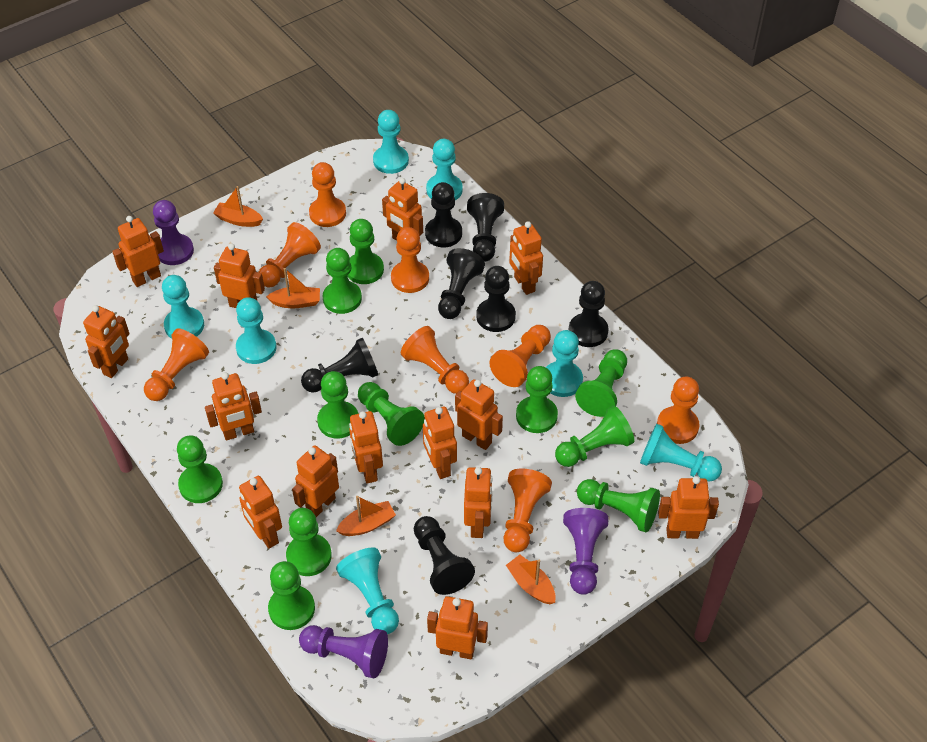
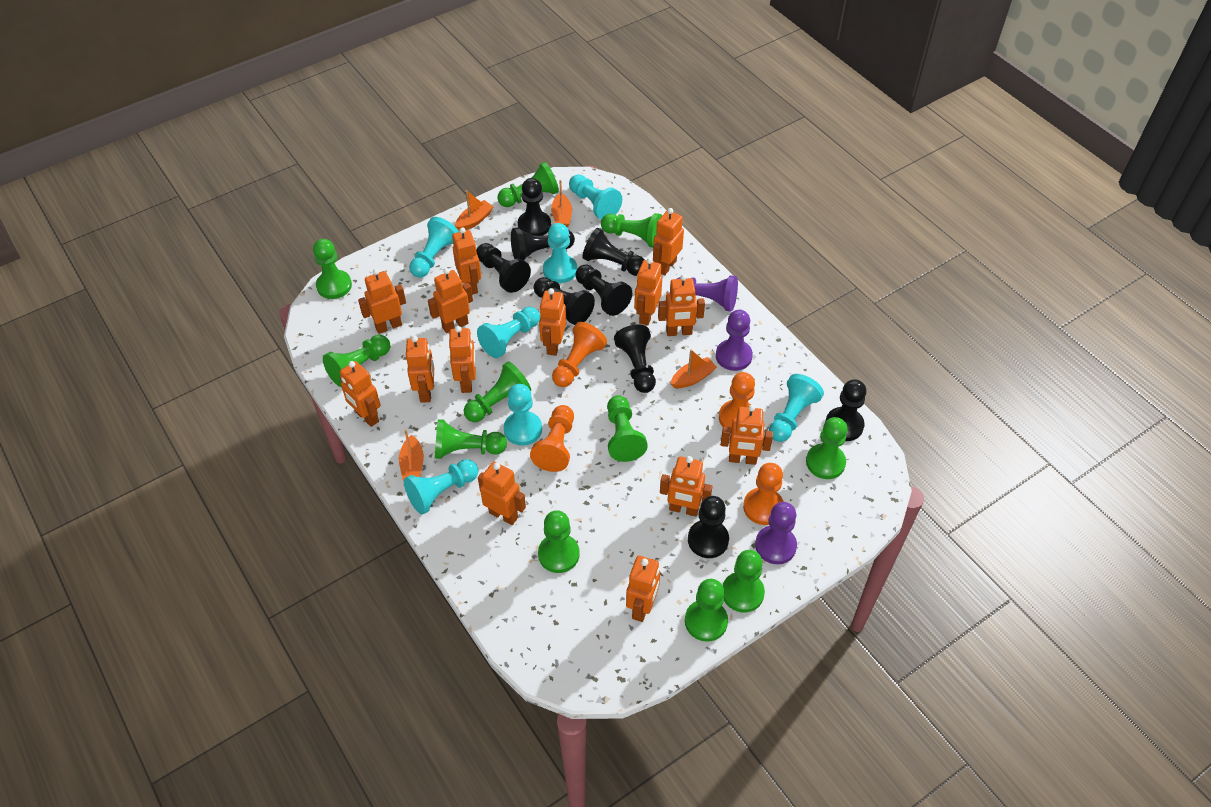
black pawn: [301,338,378,393] [414,516,475,595] [425,182,462,247] [438,248,485,319] [467,193,504,262] [476,266,516,332] [568,281,609,347] = 7 -> [476,243,531,293] [511,228,575,260] [518,178,551,235] [534,277,595,325] [576,265,632,316] [582,228,645,276] [614,324,656,393] [688,496,729,558] [825,380,866,441] = 9
orange pawn: [144,328,209,401] [259,222,321,288] [309,162,346,227] [391,227,429,293] [401,326,469,394] [489,325,551,387] [504,468,552,552] [657,377,700,444] = 8 -> [530,405,574,472] [552,322,607,387] [719,372,755,427] [743,463,784,525] = 4

